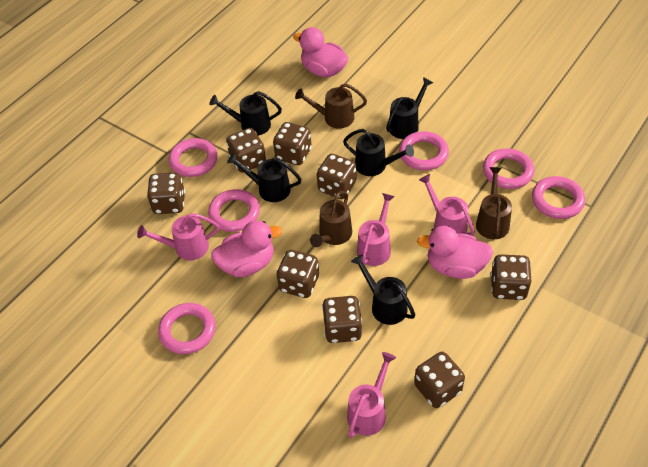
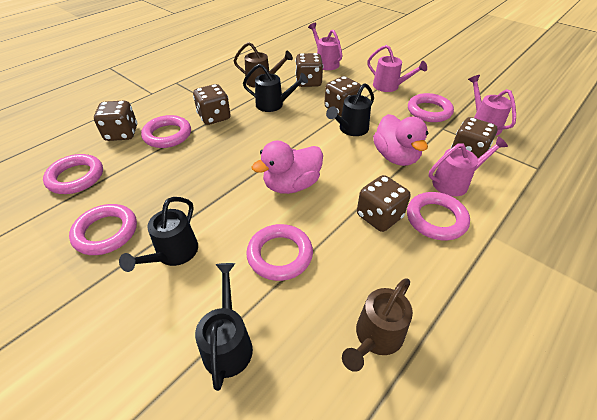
black watering can: [209,91,282,136] [227,153,302,202] [343,129,414,176] [351,254,415,325] [386,77,433,139] = 5 -> [119,197,198,272] [195,263,253,391] [243,64,308,112] [326,83,374,136] = 4
brown dice: [147,172,185,214] [226,128,266,173] [273,122,312,165] [277,250,319,298] [317,154,356,199] [322,296,362,343] [414,352,465,408] [491,254,531,300] = 8 -> [94,101,137,141] [193,84,231,125] [295,53,323,87] [324,76,361,116] [357,175,410,232] [451,117,498,158] = 6
brown watering can: [295,84,367,128] [310,191,352,247] [476,167,512,239] = 3 -> [234,42,293,88] [342,278,413,372] = 2
pink duck: [211,221,282,277] [293,27,348,77] [417,226,493,279] = 3 -> [252,141,323,194] [373,114,428,166] = 2

